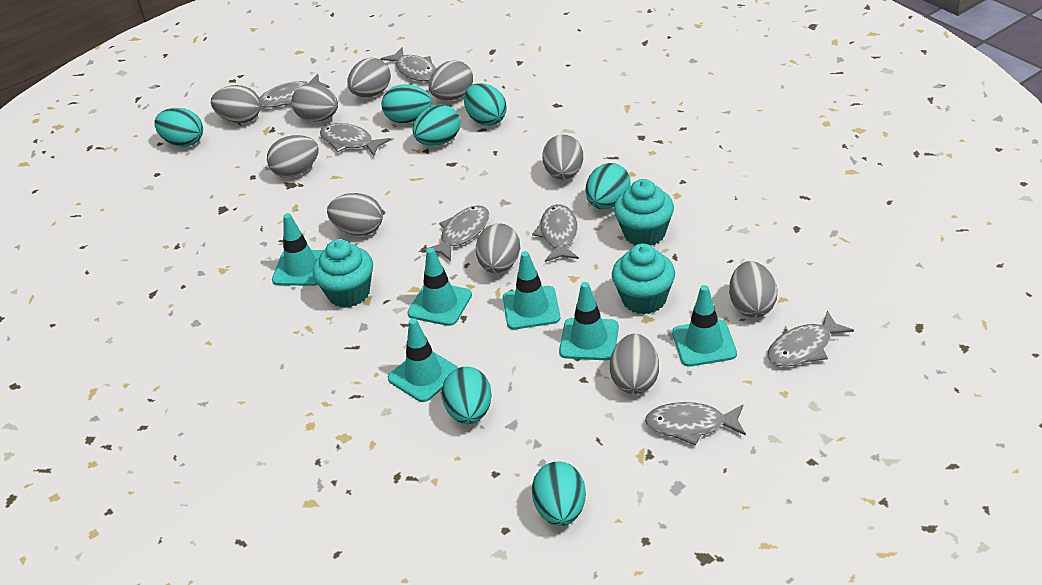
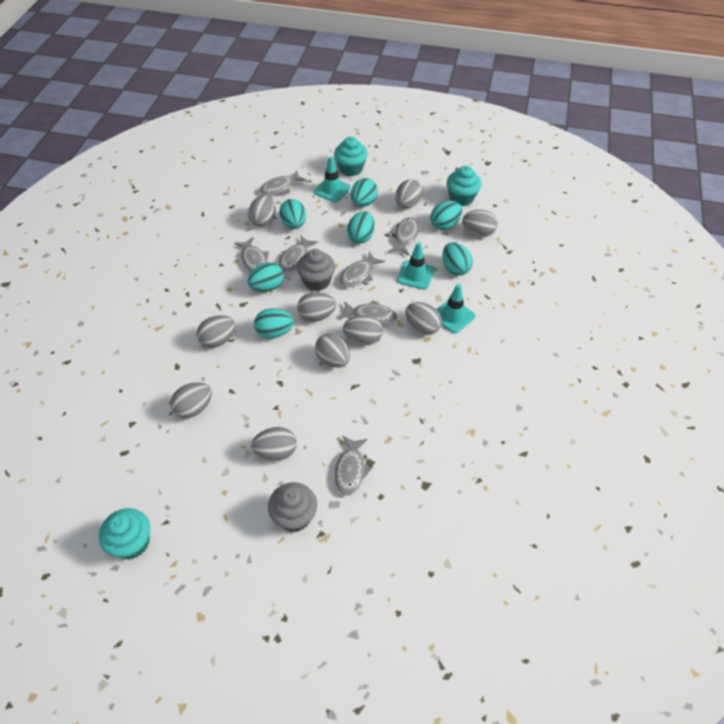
grey cupcake: none = 0 -> [268,482,317,532] [297,249,335,291] = 2
turquoise traffic cone: [272,213,324,286] [388,318,459,402] [408,248,472,326] [503,251,561,330] [559,282,619,360] [672,285,737,367] = 6 -> [314,156,351,203] [397,242,435,290] [436,284,475,334] = 3

